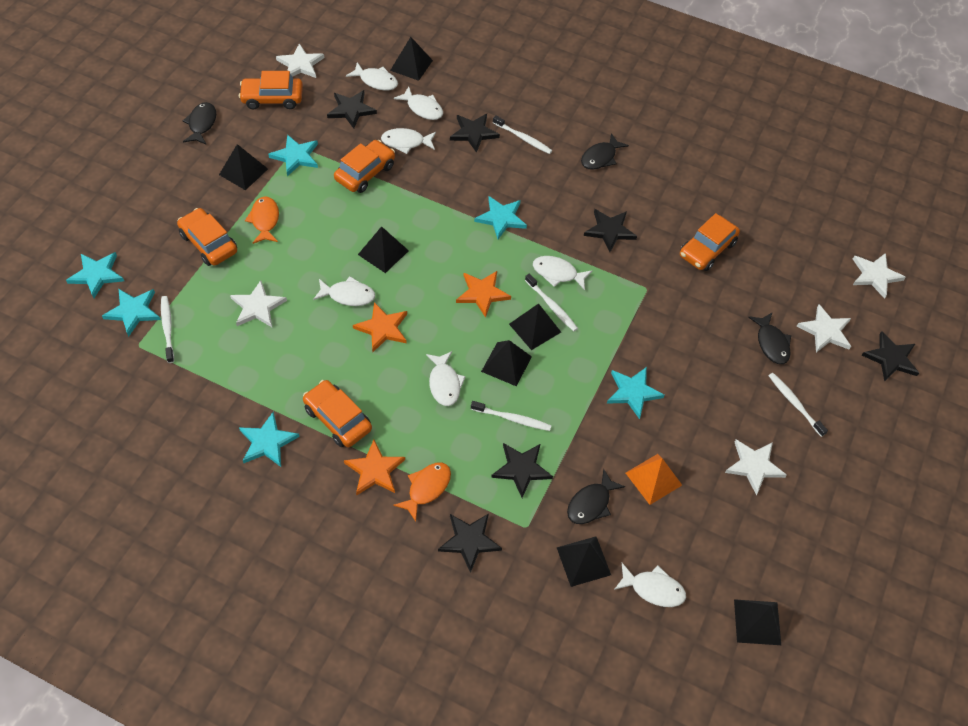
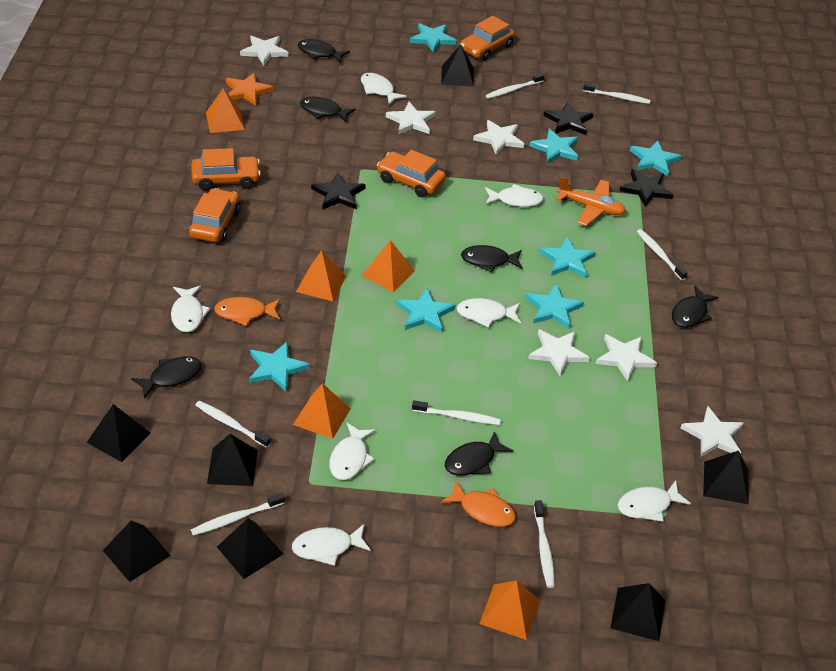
black fish: [183,102,216,144] [567,469,625,524] [581,133,629,170] [748,313,791,364] = 4 -> [131,356,202,399] [298,39,350,64] [300,97,356,122] [445,431,513,476] [461,245,522,272] [672,286,719,328] = 6
black star: [327,90,377,129] [438,513,502,573] [450,114,500,153] [491,443,553,498] [584,209,637,252] [862,331,919,382] = 6 -> [311,173,366,210] [543,102,593,135] [619,169,673,207] = 3
orange car: [177,208,237,266] [239,71,303,109] [303,380,372,447] [334,140,395,193] [680,213,740,271] = 5 -> [189,188,241,242] [191,148,261,190] [377,150,446,198] [460,16,515,61] = 4
orange plane: none = 0 -> [556,176,626,226] = 1
orange pyramid: [626,454,682,505] = 1 -> [206,88,245,133] [293,383,351,439] [296,250,346,301] [362,240,415,292] [479,580,540,640] = 5
orange star: [344,440,405,495] [353,302,407,352] [456,271,511,318] = 3 -> [226,73,274,106] = 1
turquoise star: [66,252,124,298] [102,289,161,337] [239,412,300,467] [268,134,318,176] [474,196,527,239] [607,367,665,419] = 6 -> [249,342,310,392] [396,288,455,333] [410,23,457,53] [525,284,584,329] [529,129,579,164] [539,237,596,278] [630,141,682,176] = 7
white star: [230,280,287,327] [276,43,324,78] [725,439,787,495] [797,305,851,352] [853,253,906,299] = 5 -> [240,36,289,65] [386,102,436,135] [473,120,524,155] [528,329,590,376] [595,334,657,382] [681,406,744,457] = 6
white toothbrush: [161,296,174,363] [471,401,552,431] [493,115,552,154] [525,274,578,331] [769,373,828,437] = 5 -> [191,493,285,536] [195,401,271,448] [412,400,501,425] [486,73,544,99] [534,500,555,588] [583,83,651,104] [637,229,687,281] = 7

